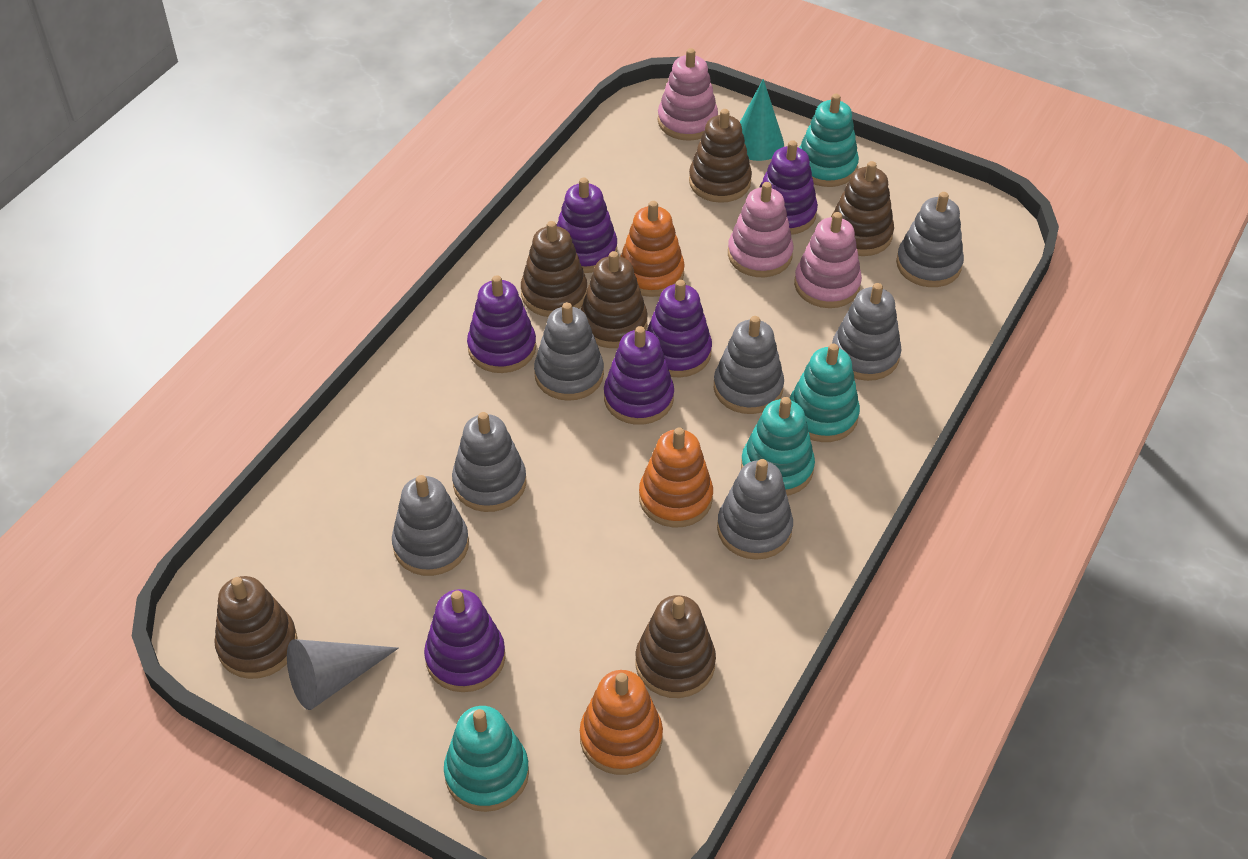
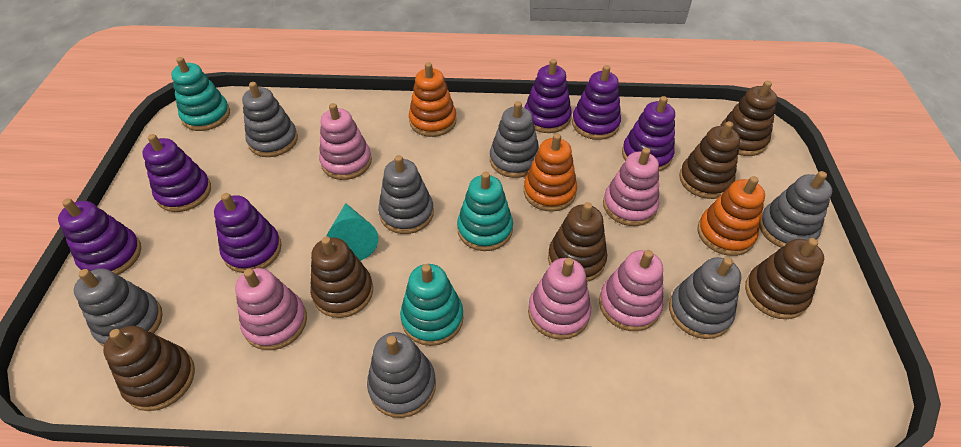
grey cone: [287,639,399,710] = 1 -> none = 0
pink stacking toy: [658,48,718,141] [728,182,793,277] [794,212,862,308] = 3 -> [235,268,307,350] [319,103,372,180] [528,258,591,340] [599,250,663,331] [603,148,659,226] = 5
turquoise stacking toy: [444,706,529,812] [741,397,815,496] [790,344,860,442] [799,94,859,187] = 4 -> [171,57,230,131] [400,264,464,346] [457,172,513,251] = 3

